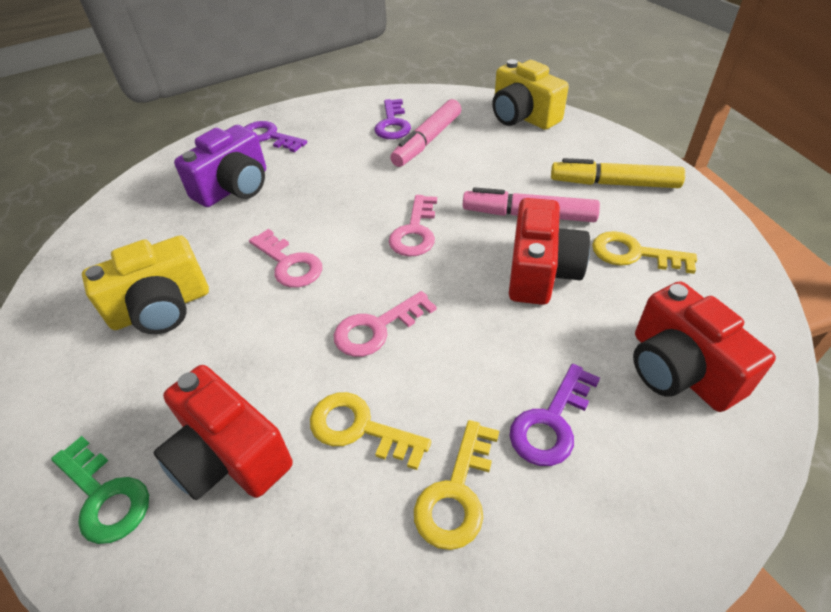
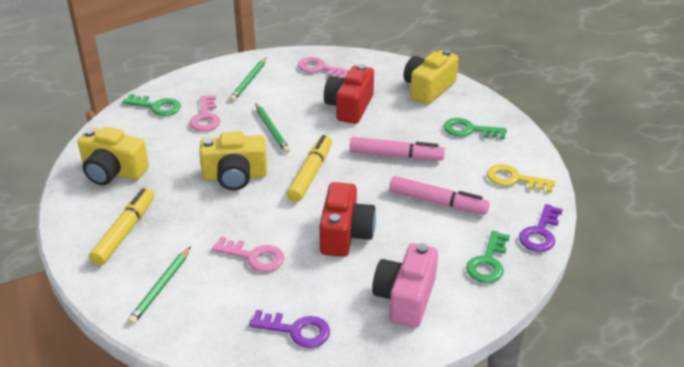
green key: [51,436,149,544] = 1 -> [123,94,181,116] [443,118,507,139] [466,231,510,283] = 3
green pencil: none = 0 -> [128,246,191,325] [229,57,267,102] [255,103,290,153] = 3
pink camera: none = 0 -> [372,243,438,328] = 1
purple camera: [174,125,266,207] = 1 -> none = 0
purple key: [245,121,307,152] [374,99,411,139] [510,364,600,466] = 3 -> [249,310,330,348] [519,204,563,252] = 2
red camera: [153,365,293,500] [509,198,590,305] [633,281,776,412] = 3 -> [319,182,376,257] [324,64,374,124] = 2
yellow camera: [82,235,209,334] [492,59,569,130] = 2 -> [78,127,149,185] [199,131,267,190] [404,49,458,105] = 3
yellow key: [310,392,431,470] [414,420,499,550] [592,231,697,274] = 3 -> [487,164,555,193] = 1
yellow marker: [551,158,686,188] = 1 -> [89,188,154,266] [287,135,332,202] = 2

